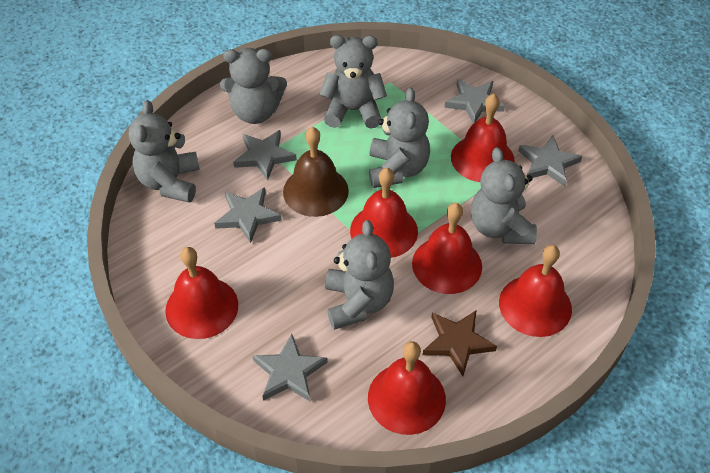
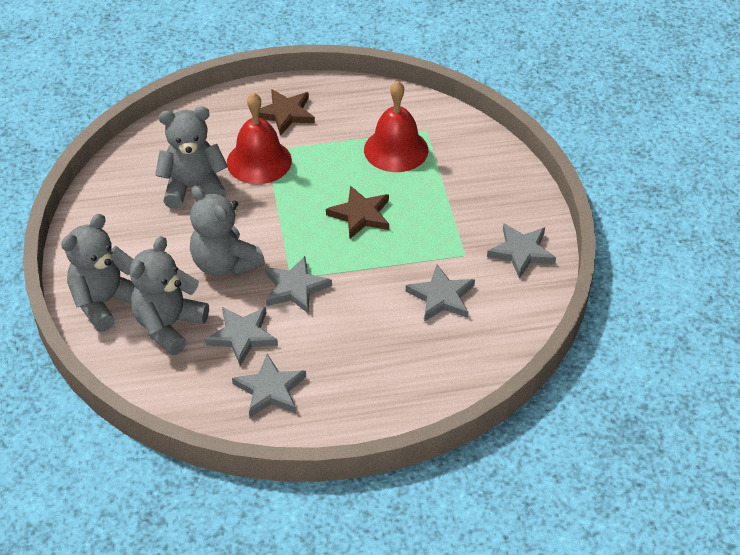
brown bell: [283,127,349,217] = 1 -> none = 0
brown star: [423,311,497,376] = 1 -> [259,89,315,136] [326,186,389,239] = 2
grey teddy bear: [129,100,200,203] [220,48,287,124] [320,35,387,129] [325,220,394,330] [369,88,430,188] [471,147,537,244] = 6 -> [61,214,135,332] [130,236,209,355] [155,106,228,209] [190,186,265,276] = 4
red bell: [165,247,238,339] [350,168,418,258] [368,341,446,435] [412,203,482,294] [451,94,515,182] [499,245,572,337] = 6 -> [227,92,292,184] [364,81,428,172] = 2

